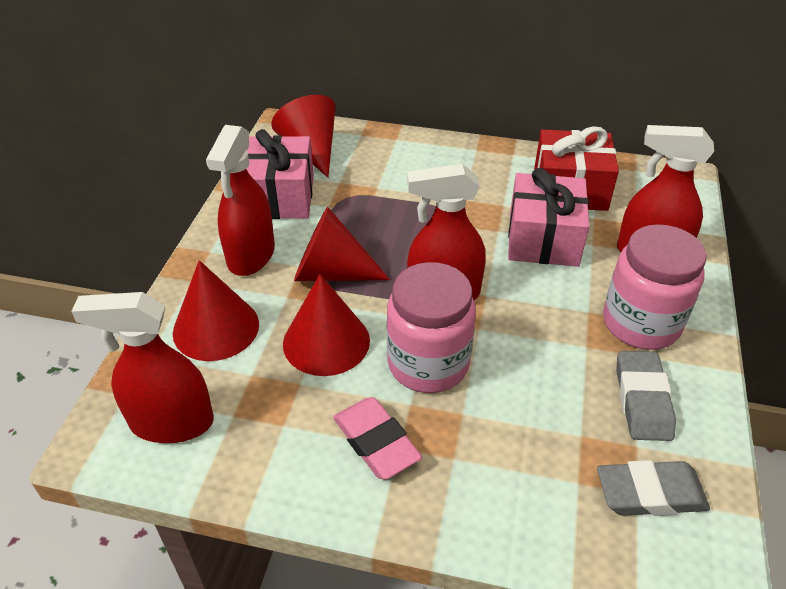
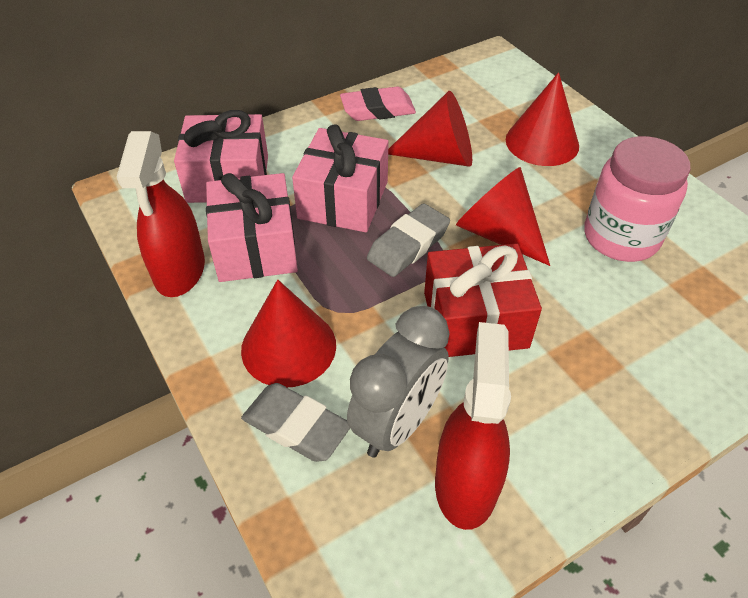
grey clock: none = 0 -> [347,306,450,457] = 1
pink gift: [246,129,314,219] [508,168,589,267] = 2 -> [174,110,268,203] [206,173,298,282] [292,124,388,232] = 3
pink jar: [387,262,476,393] [603,224,707,350] = 2 -> [584,136,691,262] = 1
red spray bottle: [71,292,214,443] [206,125,275,276] [407,164,486,300] [617,125,714,252] = 4 -> [117,131,205,297] [435,322,511,530] = 2

